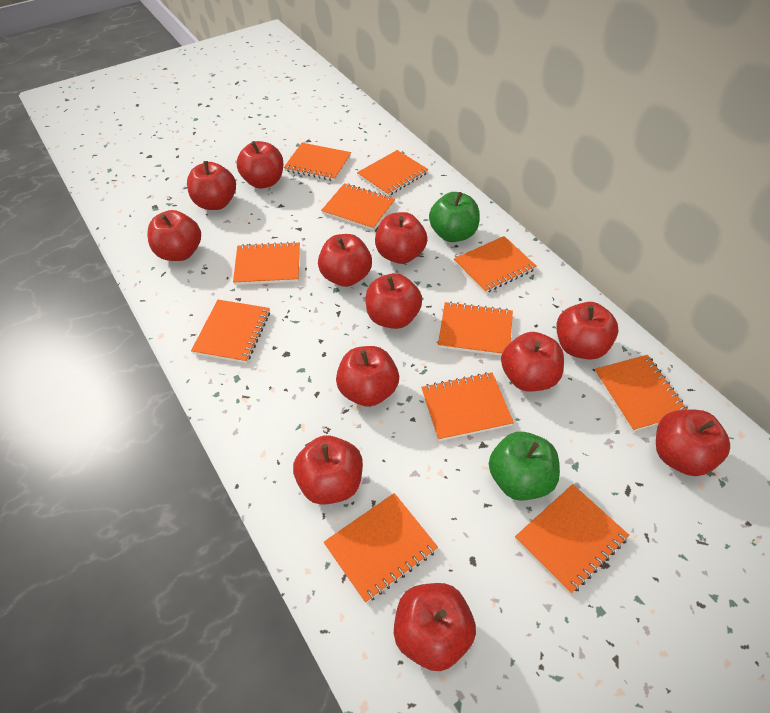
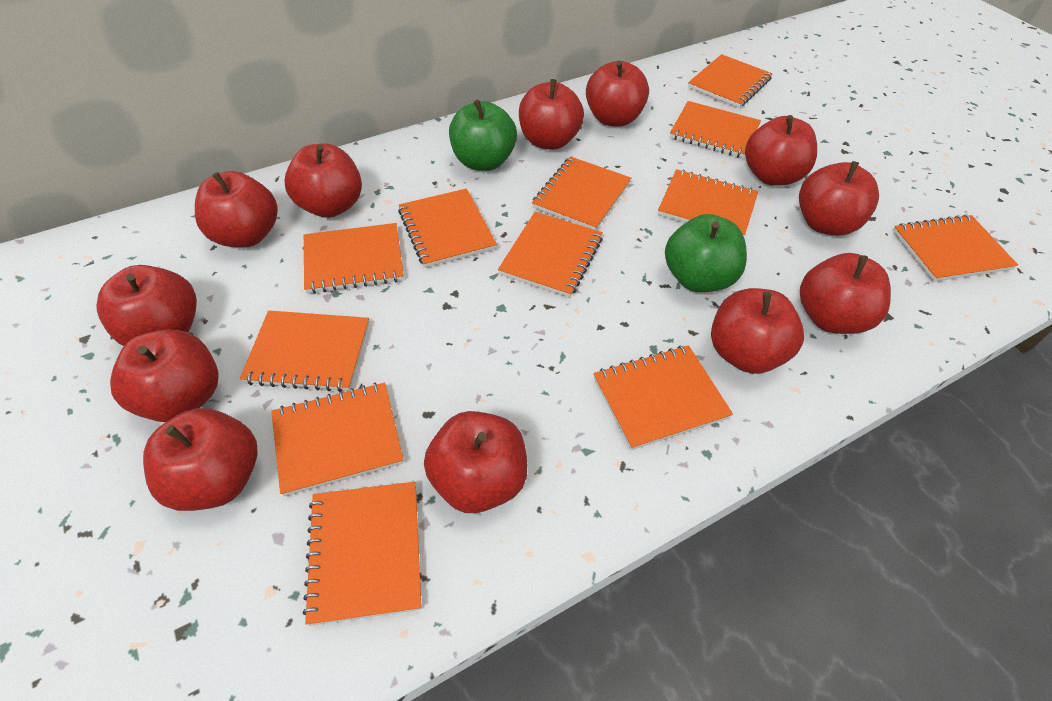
orange notebook: [191,300,270,363] [233,242,300,285] [284,143,351,181] [321,183,395,230] [324,493,438,603] [357,150,428,196] [421,372,514,441] [438,302,513,356] [454,236,537,293] [515,484,629,594] [594,355,688,432] = 11 -> [240,310,369,392] [271,383,404,496] [303,482,421,626] [304,223,404,294] [398,188,497,268] [498,212,603,298] [532,156,631,230] [593,345,733,450] [658,169,758,236] [670,101,761,159] [688,54,773,108] [893,214,1018,282] = 12

